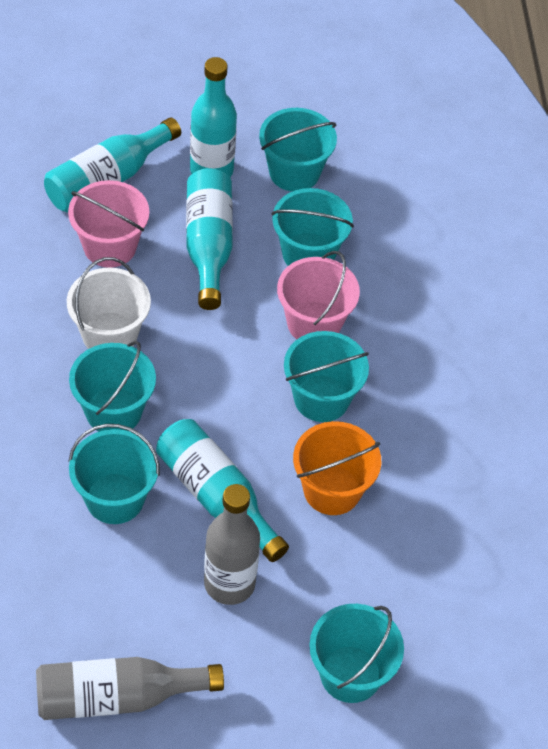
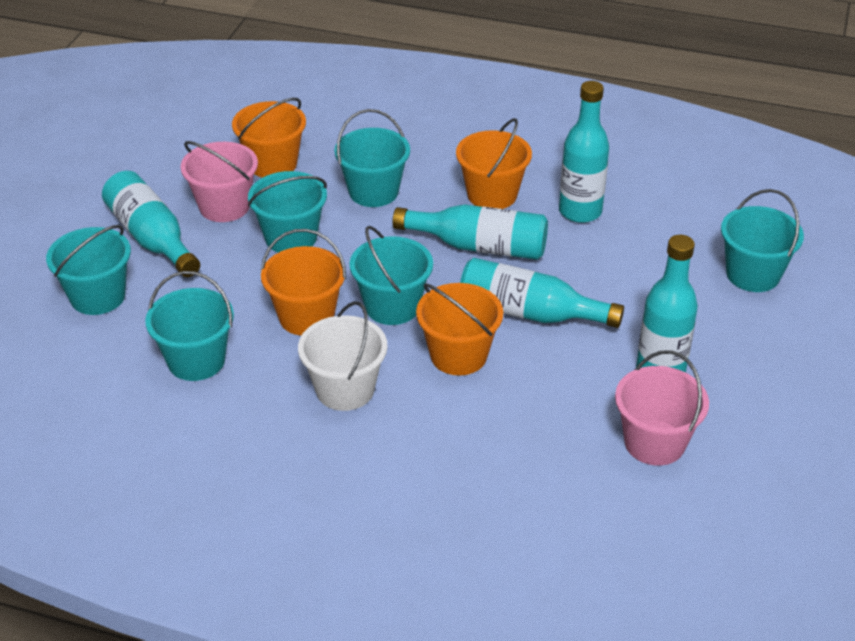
grey bottle: [36,657,224,720] [204,484,260,605] = 2 -> none = 0
orange bucket: [293,421,381,515] = 1 -> [232,98,306,178] [261,229,346,336] [416,283,503,375] [456,118,532,209] = 4
turquoise bottle: [44,117,181,212] [156,419,289,562] [186,168,233,310] [190,57,237,177] = 4 -> [102,171,200,277] [392,204,548,260] [460,258,624,328] [559,81,609,223] [636,235,698,373] = 5

